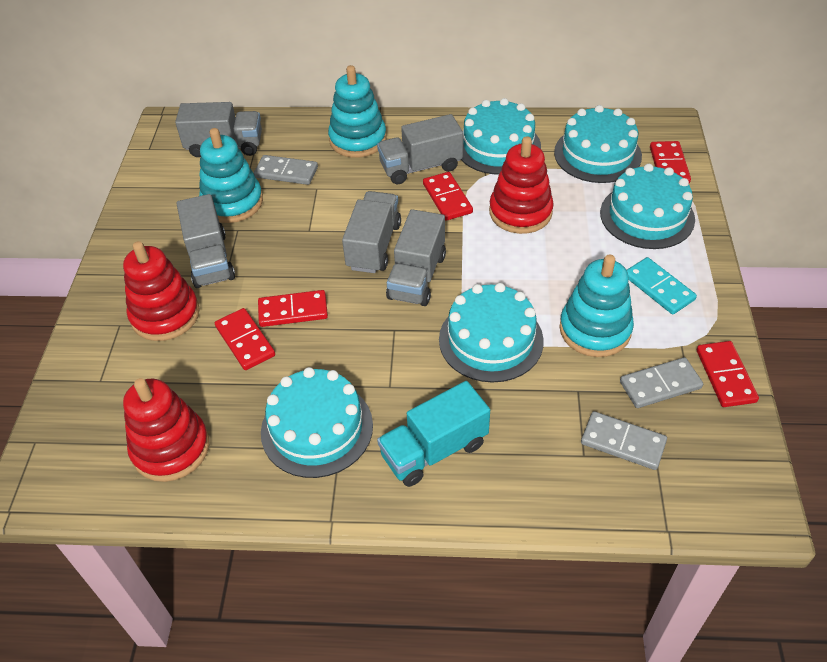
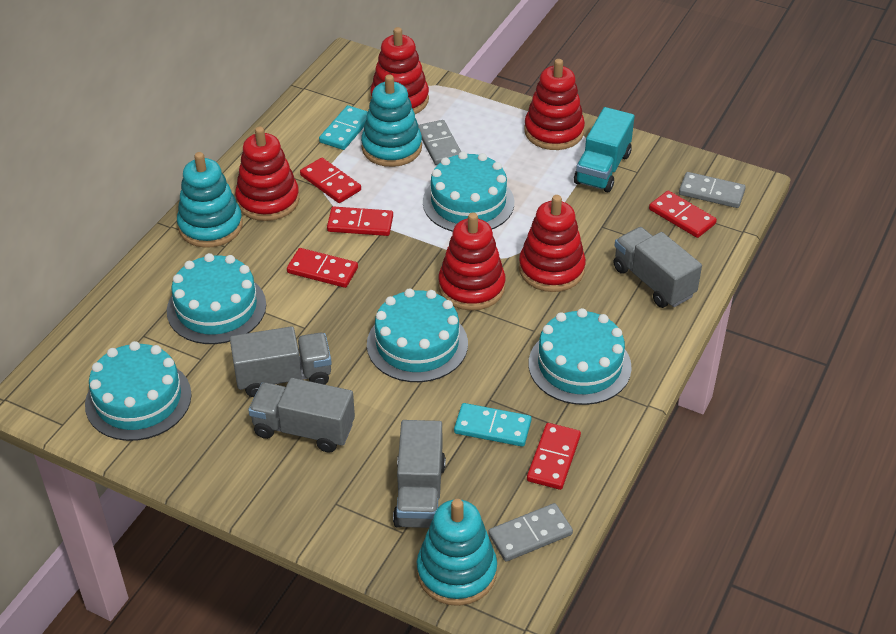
grey truck: [175,102,262,157] [176,194,235,288] [342,191,401,273] [377,114,463,184] [386,209,446,306] = 5 -> [230,326,332,397] [248,378,355,453] [393,420,446,528] [614,227,702,308] = 4
red stacking toy: [123,241,200,341] [123,378,209,482] [489,136,554,234] = 3 -> [235,127,299,221] [370,27,429,114] [438,213,505,311] [519,195,586,292] [524,59,585,150] = 5
turquoise domino: [627,257,697,314] = 1 -> [319,105,368,150] [454,403,531,447] = 2

